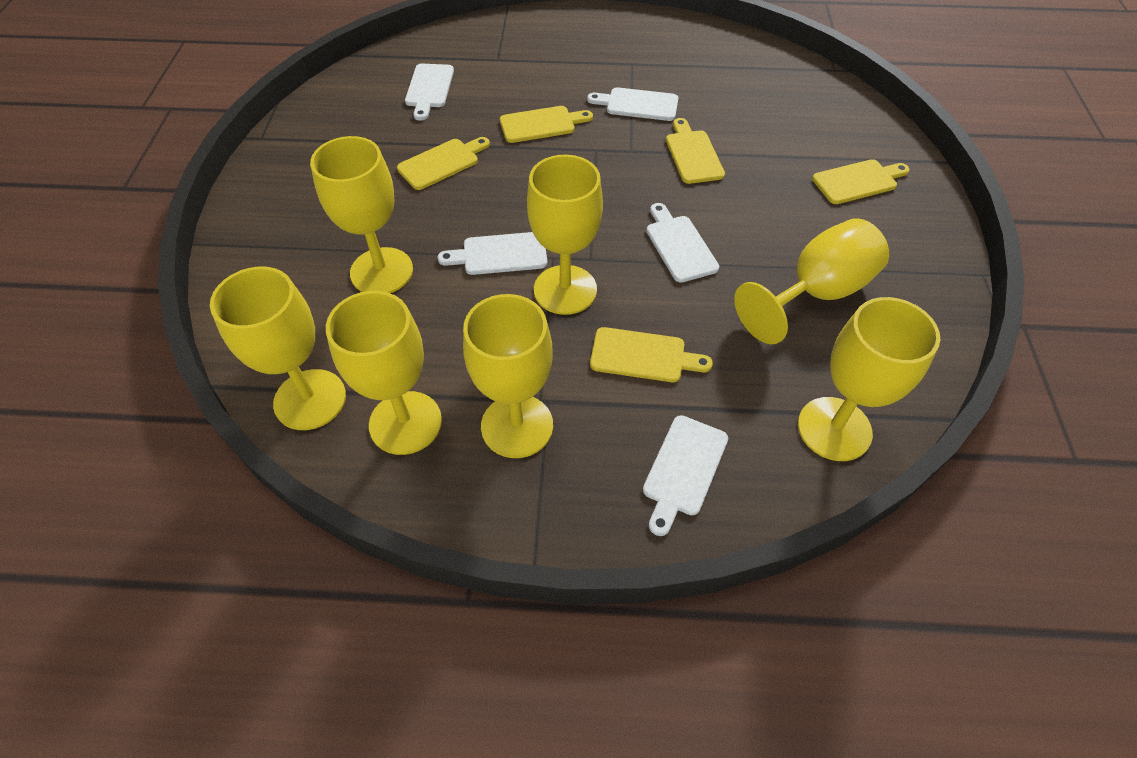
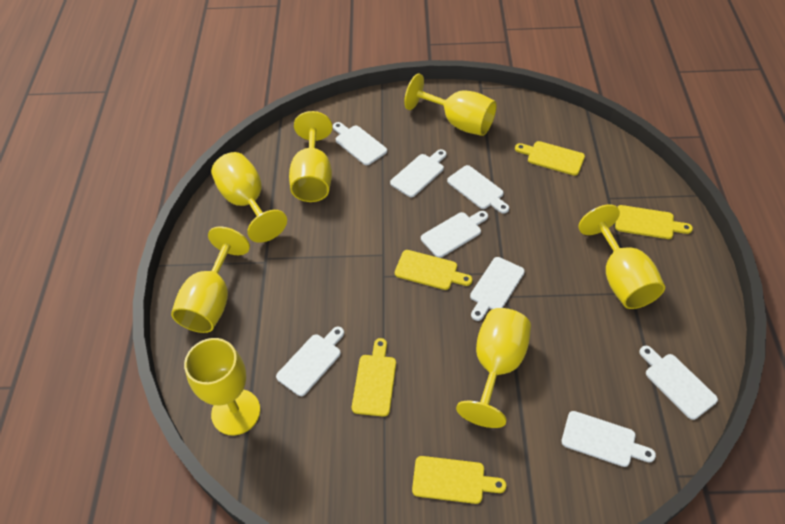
white cutting board: [405,64,454,121] [438,232,547,275] [587,87,678,121] [643,415,728,536] [646,203,719,283] = 5 -> [276,327,344,396] [333,122,387,165] [390,149,447,197] [421,211,488,258] [447,165,509,214] [470,257,525,321] [561,411,656,467] [639,346,718,420] = 8

